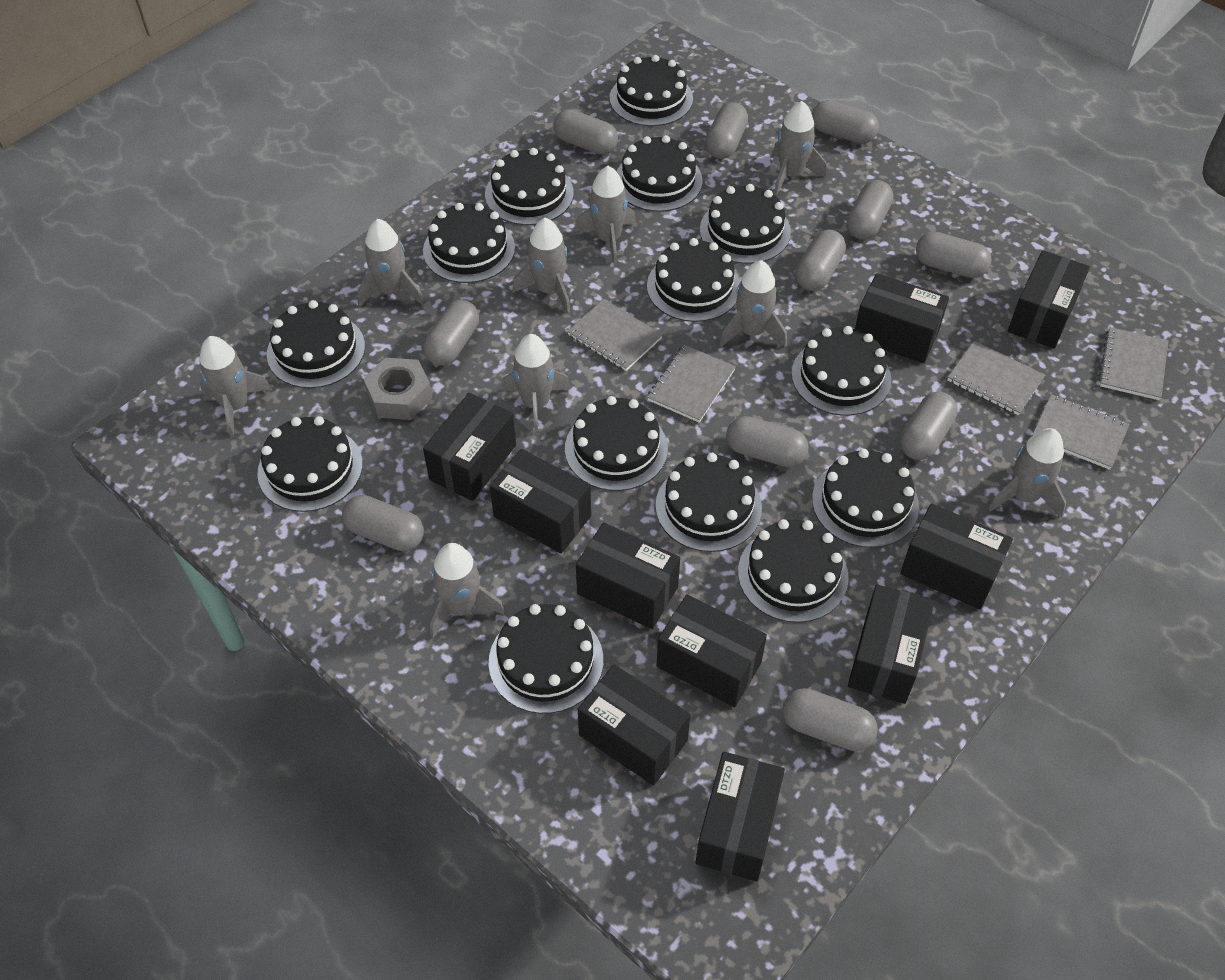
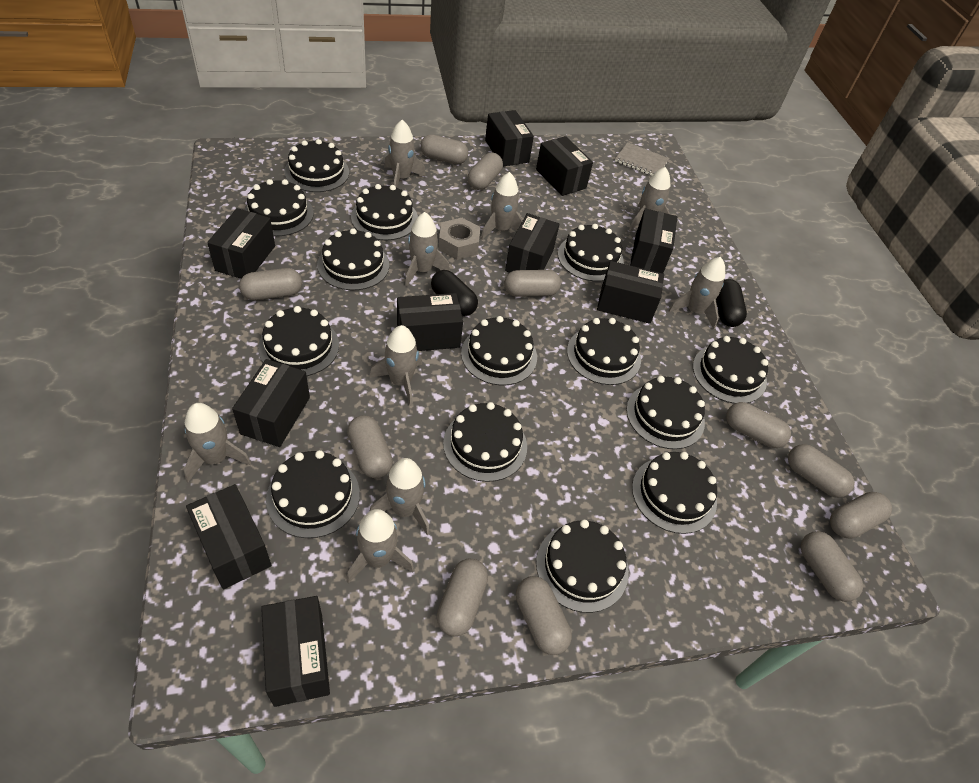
black capsule: none = 0 -> [431,270,478,316] [716,279,747,327] = 2
grey notebook: [567,299,663,371] [647,345,736,423] [947,341,1045,415] [1032,394,1129,470] [1099,327,1168,400] = 5 -> [615,142,669,176] = 1

